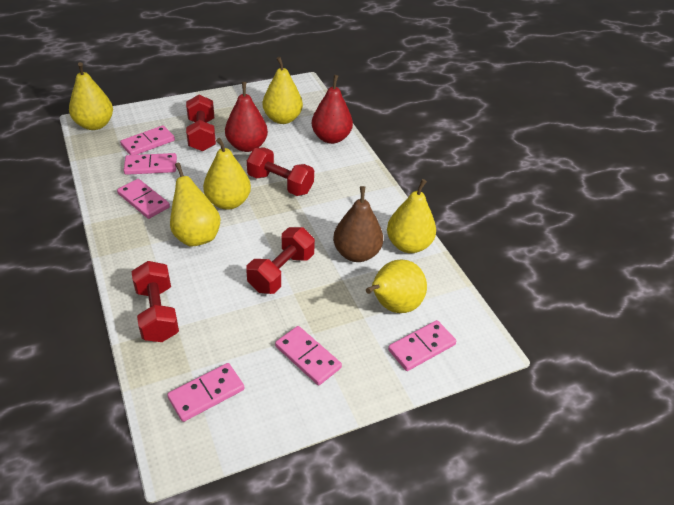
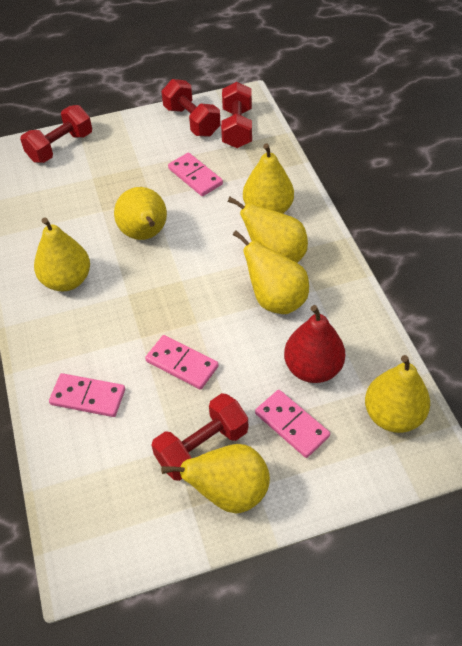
brown pear: [333,186,383,262] = 1 -> none = 0
pink domino: [117,179,170,219] [120,125,175,155] [124,153,177,175] [167,363,244,422] [275,326,342,385] [388,320,456,371] = 6 -> [49,373,125,417] [145,335,219,390] [168,153,223,196] [255,390,330,458] = 4
red pear: [225,82,268,152] [312,75,353,144] = 2 -> [284,305,345,383] = 1
yellow pear: [69,62,113,130] [170,163,220,246] [203,138,251,210] [263,57,303,124] [366,260,427,313] [387,179,436,253] = 6 -> [34,218,90,291] [114,187,167,240] [161,444,270,514] [228,197,308,263] [233,230,309,314] [243,143,294,213] [365,355,430,433] = 7

